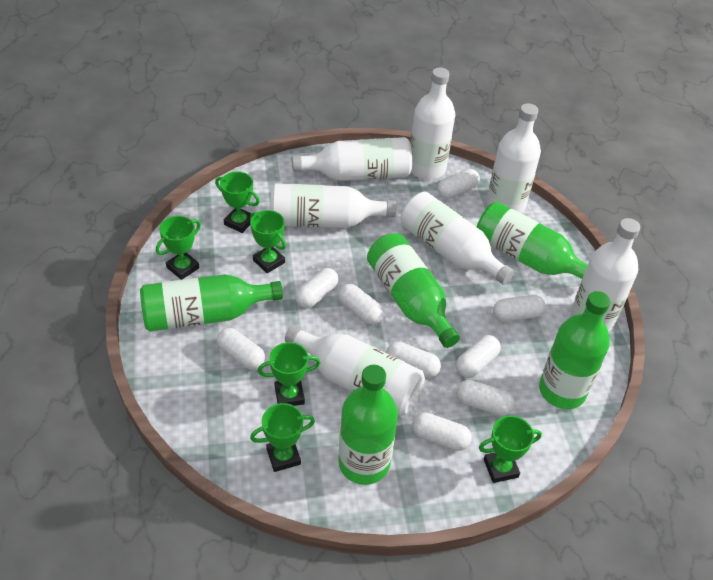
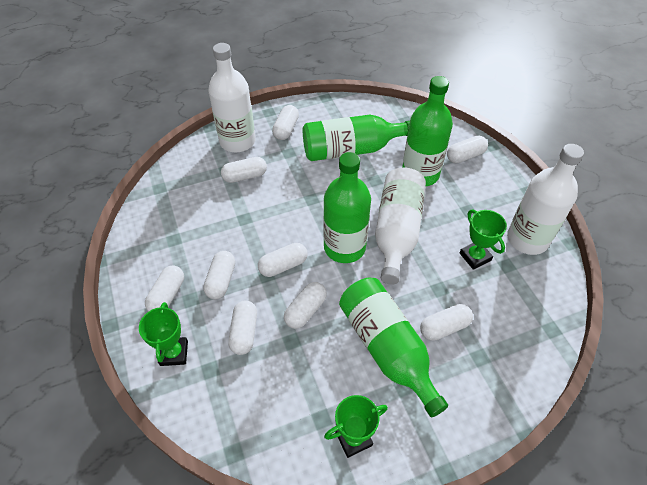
green bottle: [140,274,283,332] [338,365,398,485] [367,233,460,348] [477,202,588,279] [539,291,611,409] = 5 -> [303,115,410,161] [323,152,371,263] [339,278,448,417] [402,76,453,186] = 4
green trophy: [156,216,201,280] [215,172,260,233] [250,210,286,273] [250,403,315,472] [258,342,320,406] [479,416,542,483] = 6 -> [139,302,188,366] [324,395,388,458] [460,210,507,270] = 3
white bottle: [270,183,396,228] [285,325,425,416] [292,137,412,181] [401,192,514,285] [410,68,455,180] [487,103,541,213] [571,218,640,332] = 7 -> [208,43,256,152] [375,168,426,285] [507,144,584,255] = 3

